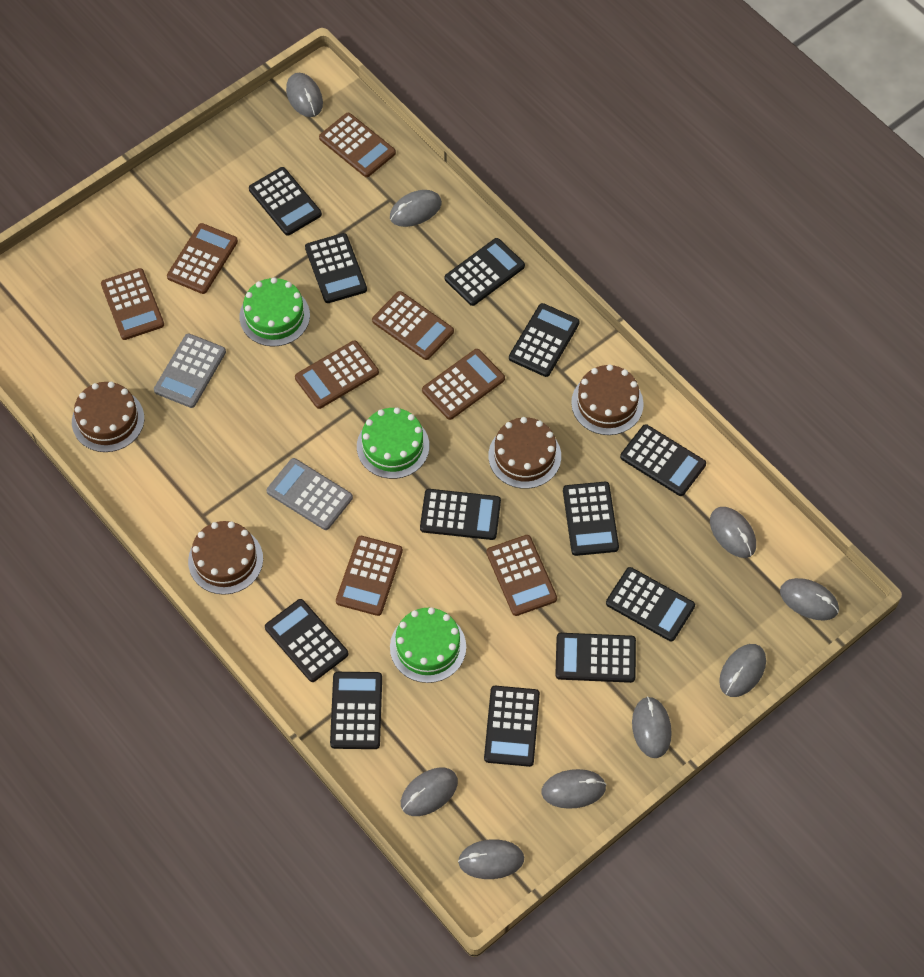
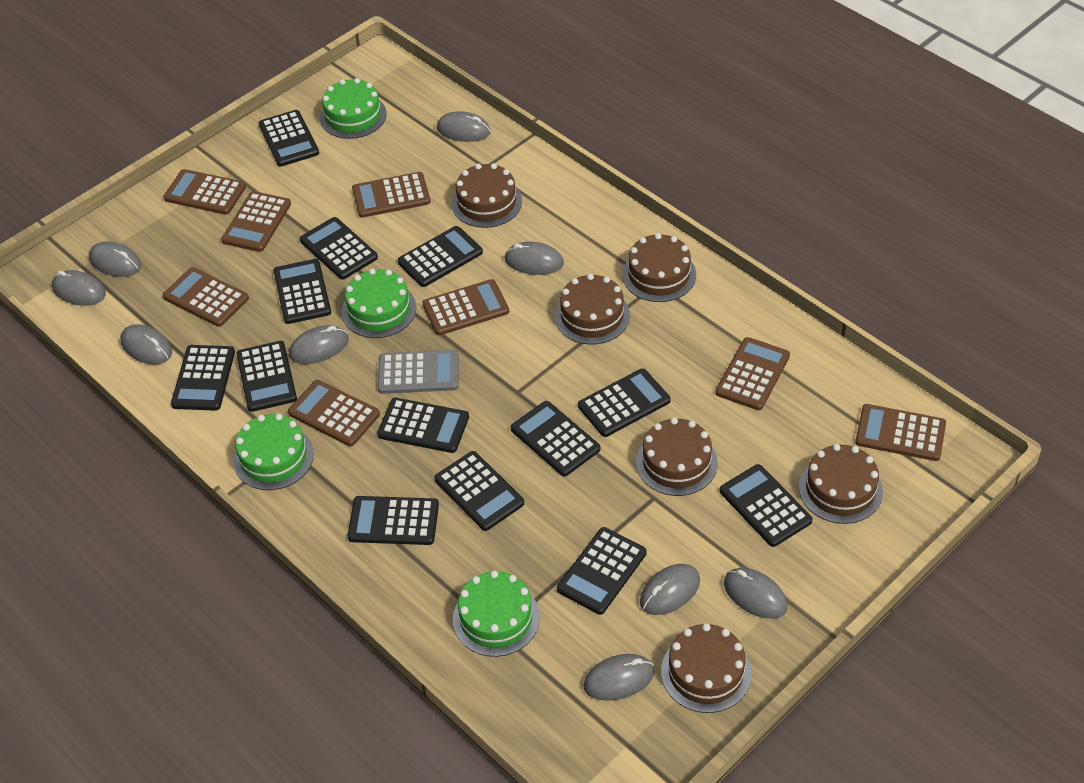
black calculator: [249,167,322,236] [265,599,349,682] [305,233,367,303] [330,672,382,749] [420,489,501,540] [445,238,525,306] [484,686,540,767] [509,303,580,377] [555,633,636,683] [563,482,619,556] [606,567,695,641] [620,424,706,496] = 12 -> [171,345,235,411] [236,341,297,412] [259,110,319,167] [273,259,331,324] [300,217,378,280] [348,496,439,545] [377,398,469,453] [398,226,483,287] [434,451,524,531] [511,401,600,476] [557,527,647,615] [578,369,670,437] [719,464,812,547] = 13
brown cake: [72,382,144,452] [188,521,263,595] [488,417,561,489] [571,365,644,435] = 4 -> [452,163,522,228] [555,274,630,345] [622,233,696,302] [636,418,718,496] [661,623,751,713] [799,444,883,524] = 6
green cake: [240,277,310,347] [357,408,429,479] [390,607,466,683] = 3 -> [233,414,314,490] [320,78,386,139] [342,269,416,338] [453,570,540,657] = 4
grey calculator: [154,333,226,408] [267,458,353,530] = 2 -> [378,350,459,394] = 1

